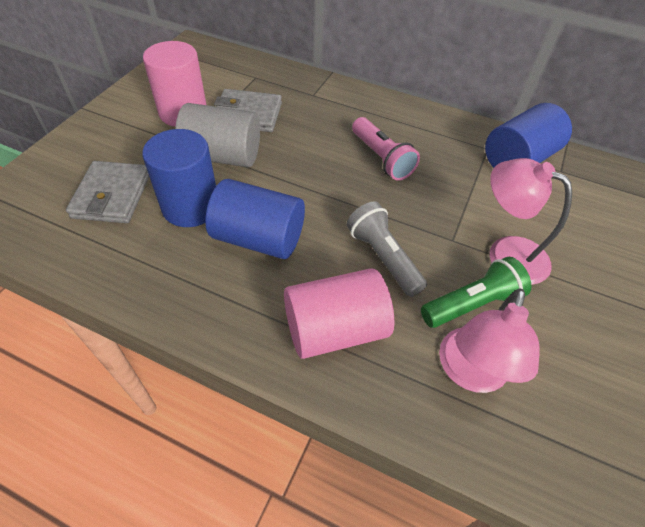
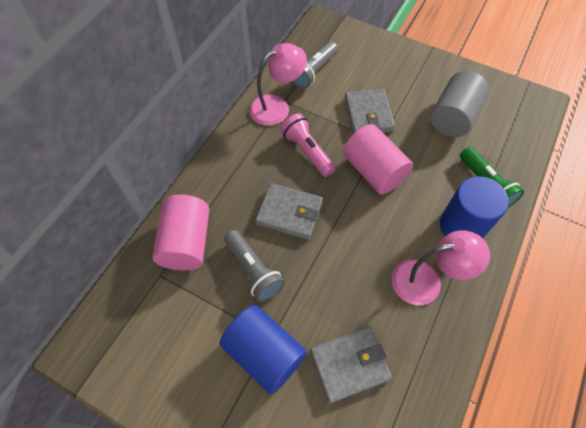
blue cylinder: [142,129,216,227] [205,179,305,259] [485,103,572,168] = 3 -> [220,305,307,394] [440,176,509,238] = 2
grey flashlight: [347,201,427,297] = 1 -> [224,230,285,302] [292,41,338,89] = 2
grey wallet: [66,161,149,223] [214,89,282,132] = 2 -> [255,183,323,240] [310,327,392,403] [345,89,395,134] = 3

